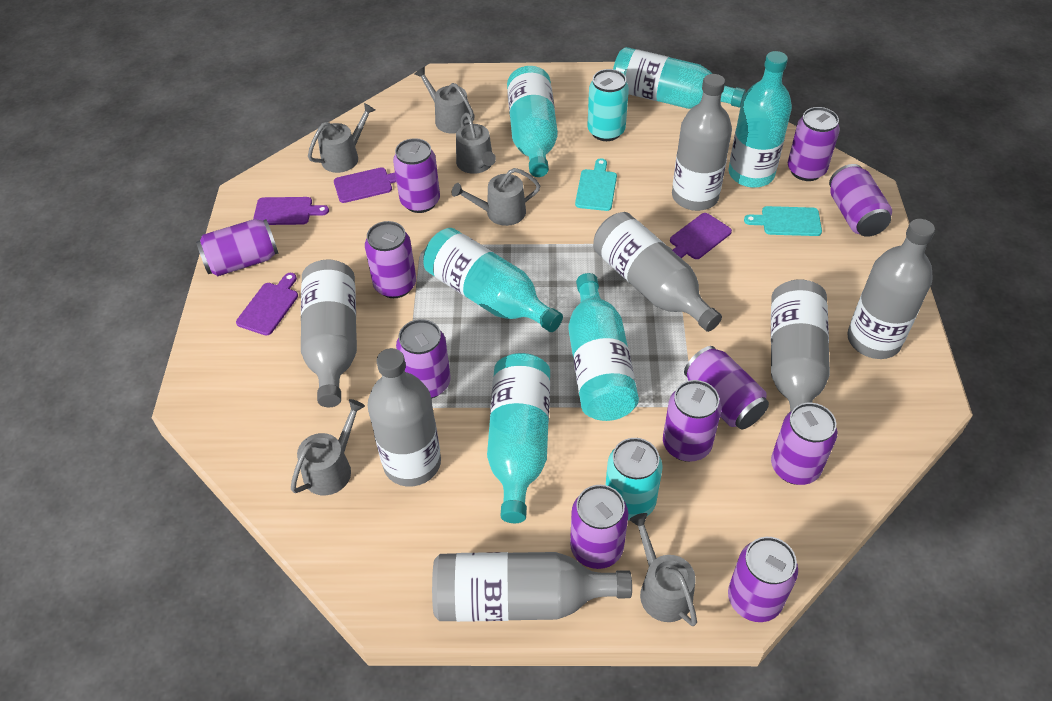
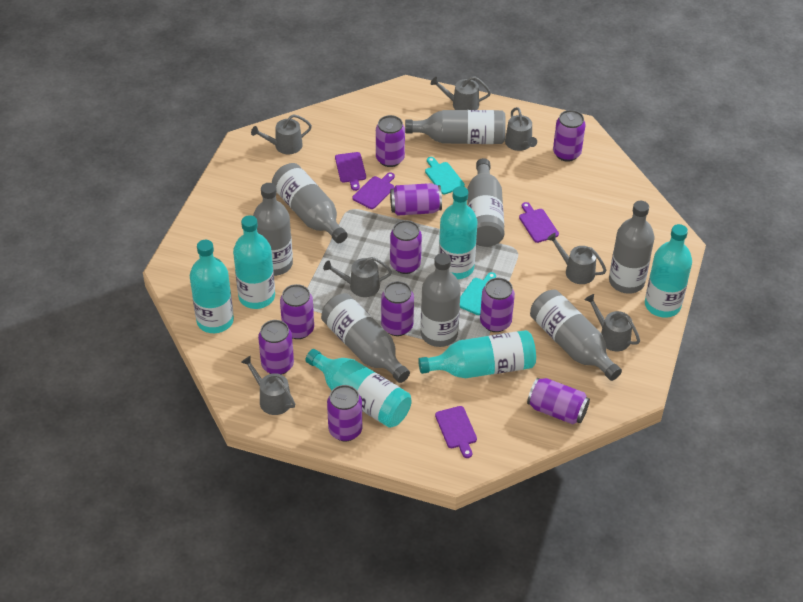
grey bottle: [301,259,357,407] [368,348,441,486] [432,552,632,622] [593,212,722,332] [672,74,732,211] [771,279,830,412] [847,219,935,359] = 7 -> [253,183,293,276] [272,163,348,243] [321,293,410,383] [405,110,506,144] [420,253,461,347] [467,158,505,247] [530,290,622,381] [609,201,654,294] = 8
grey watering can: [291,399,365,495] [308,103,375,173] [415,67,475,134] [452,168,540,226] [456,112,496,174] [629,513,697,626] = 6 -> [241,356,295,415] [251,114,312,154] [323,257,392,297] [431,76,491,110] [505,107,537,151] [547,233,607,284] [585,294,640,351] = 7
purple can: [196,219,278,276] [365,221,416,298] [393,138,440,213] [396,319,451,398] [570,485,628,569] [663,380,722,462] [684,346,769,429] [728,537,798,622] [771,403,837,485] [788,107,840,181] [829,164,892,237] = 11 -> [258,320,294,375] [280,284,314,339] [327,385,362,441] [376,115,405,167] [381,281,414,336] [390,183,442,215] [390,220,422,274] [480,278,515,332] [527,378,590,424] [553,110,586,162] = 10
turquoise can: [587,69,629,141] [605,438,663,521] = 2 -> none = 0

